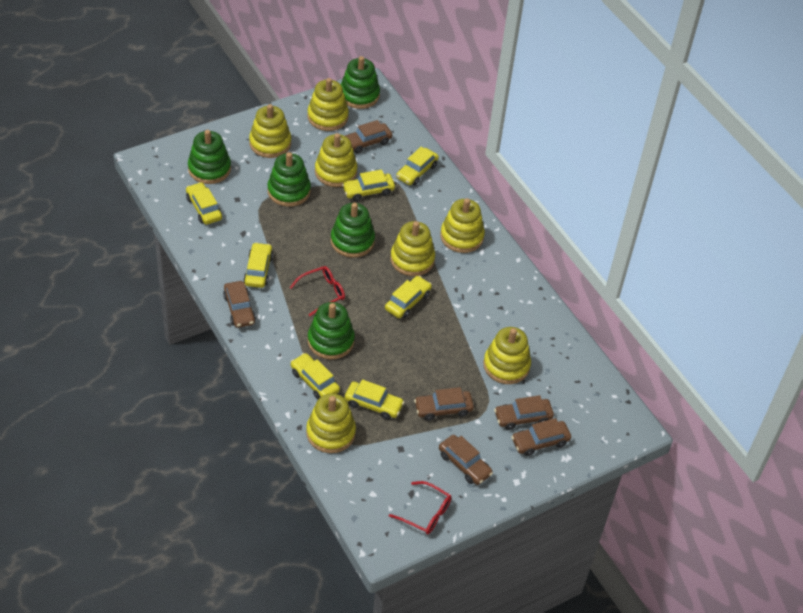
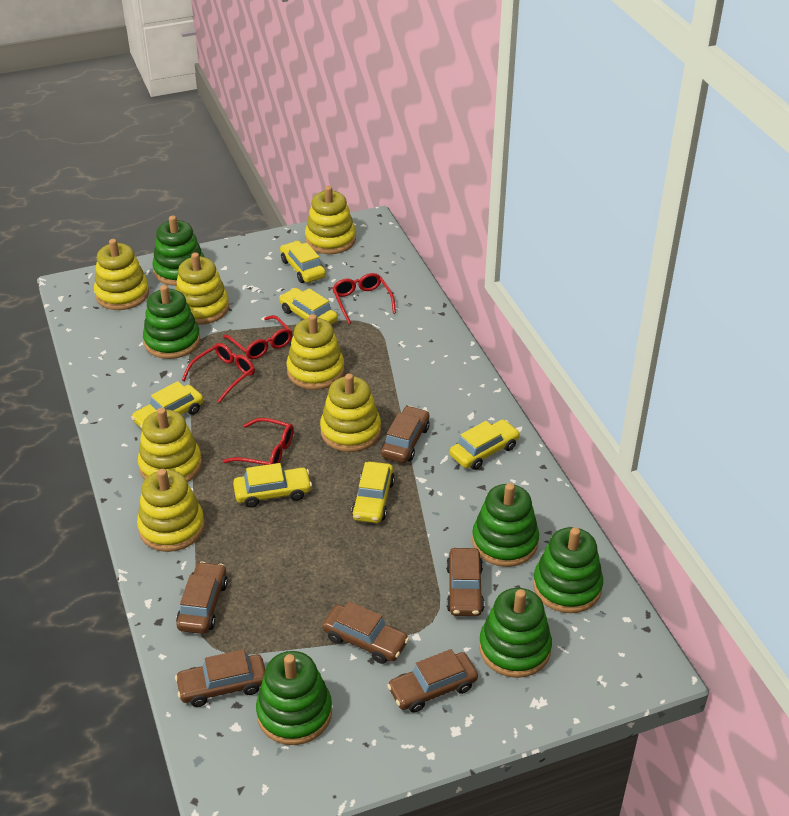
green stacking toy: [188,130,231,184] [267,152,311,207] [308,302,355,359] [331,203,375,258] [341,56,380,109] = 5 -> [143,285,200,359] [152,216,204,286] [256,651,332,745] [472,483,539,567] [479,588,552,678] [533,527,603,613] = 6
red glasses: [290,266,345,316] [389,481,452,534] = 2 -> [182,343,255,403] [223,315,292,359] [223,418,294,465] [332,273,396,324] = 4
yellow car: [186,182,222,225] [243,242,273,288] [291,353,340,400] [342,169,395,201] [345,379,404,420] [385,276,432,318] [396,147,439,185] = 7 -> [131,381,203,429] [233,463,312,508] [279,288,338,325] [280,241,326,283] [351,462,395,523] [450,419,520,470] = 6

